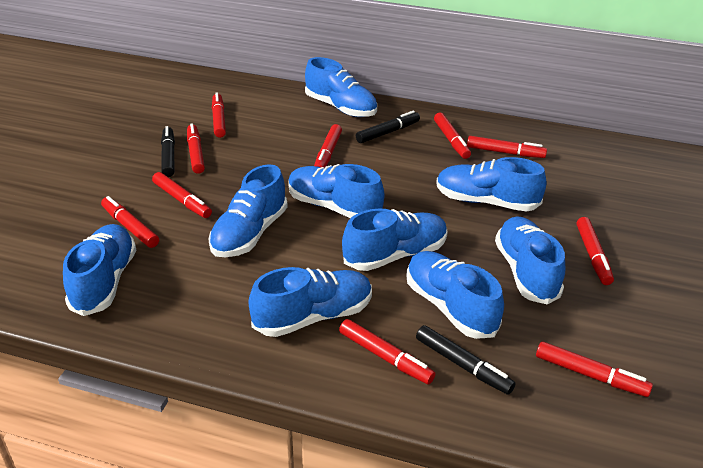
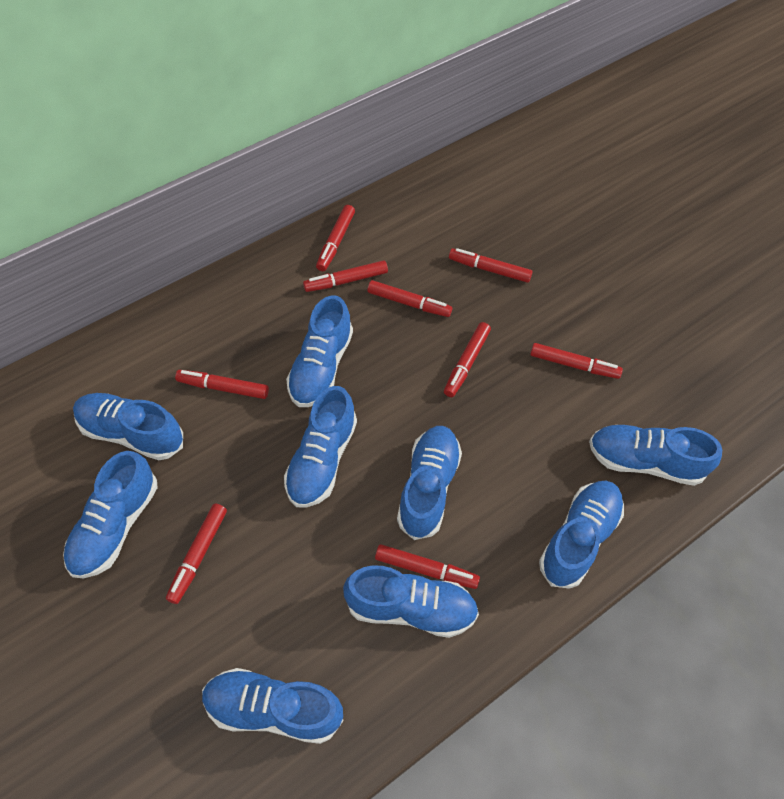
black marker: [161,126,175,177] [356,111,420,143] [416,325,516,395] = 3 -> none = 0
red marker: [101,196,159,248] [152,172,212,218] [187,124,205,174] [212,93,226,138] [314,124,342,168] [339,319,435,384] [434,113,471,159] [467,136,547,158] [536,341,653,397] [576,217,614,285] = 10 -> [166,504,227,604] [175,370,269,399] [303,260,388,292] [316,205,355,271] [367,280,452,317] [375,544,480,589] [444,322,491,397] [449,248,533,283] [530,343,623,379] = 9

